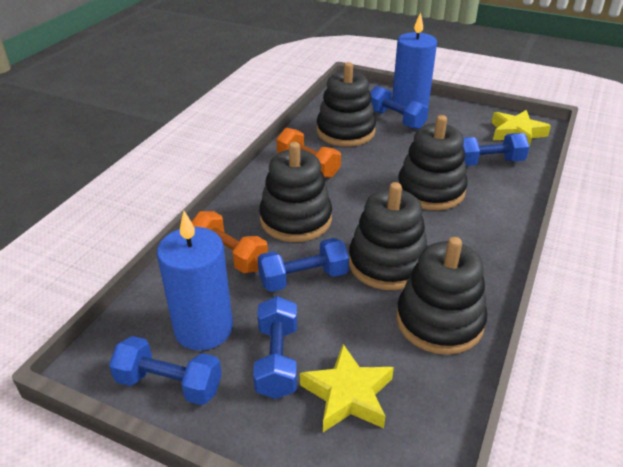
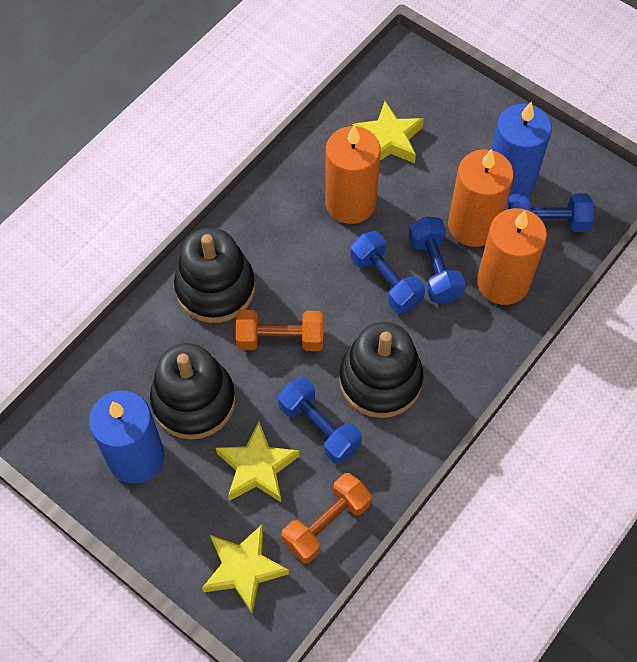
black stacking toy: [259,142,332,242] [317,62,376,146] [349,182,427,290] [396,237,487,355] [398,115,468,210] = 5 -> [150,343,235,439] [174,228,255,323] [339,322,423,418] = 3
blue dumbbell: [109,336,222,405] [253,296,297,399] [258,238,349,292] [370,86,429,130] [463,133,530,166] = 5 -> [278,377,362,464] [350,231,425,314] [409,217,466,303] [506,194,594,232] = 4
orange candle: none = 0 -> [325,125,381,224] [448,149,514,247] [477,208,547,305] = 3
yellow star: [300,344,394,432] [491,110,551,148] = 2 -> [202,524,289,613] [216,422,299,502] [352,101,424,163] = 3

